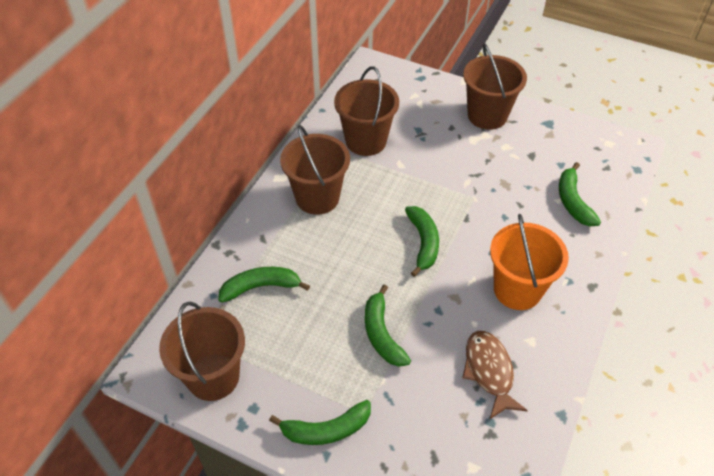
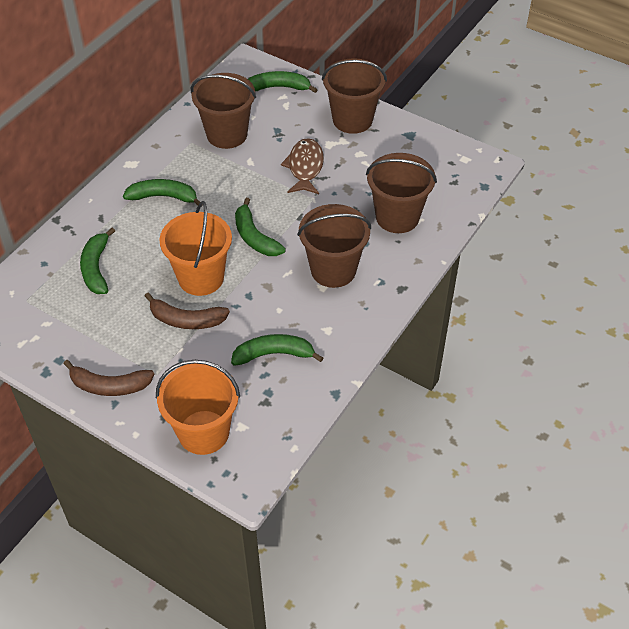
brown banana: none = 0 -> [63,360,154,396] [145,293,230,329] = 2
orange bucket: [490,214,569,310] = 1 -> [156,360,240,455] [159,201,232,296] = 2

